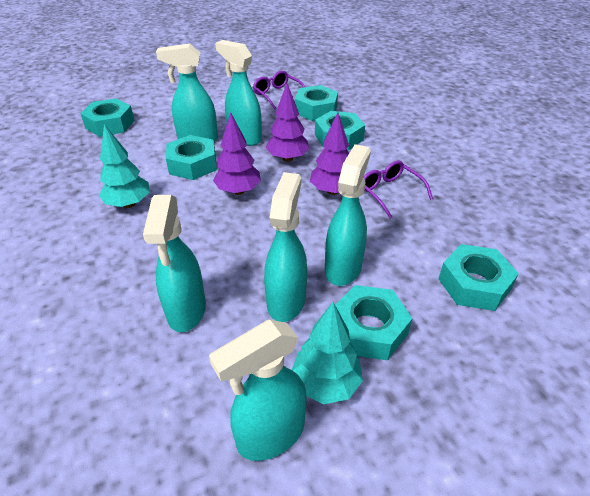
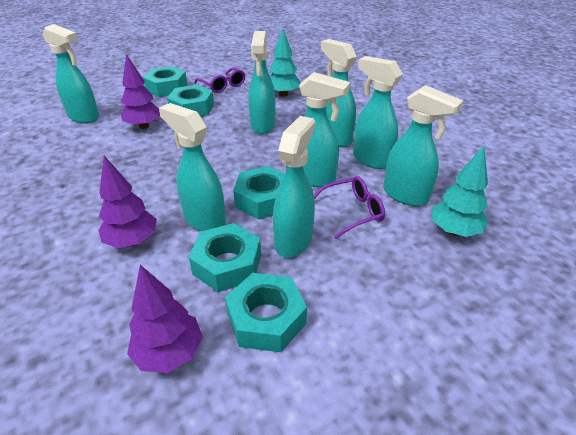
turquoise nut: [80,98,135,137] [166,135,217,180] [295,85,338,121] [315,111,365,150] [335,285,412,360] [438,244,519,311] = 6 -> [143,66,188,97] [167,85,214,116] [189,223,261,292] [225,273,307,352] [233,166,285,220] = 5
turquoise spray bottle: [143,195,206,332] [156,43,218,141] [209,320,307,461] [215,40,262,146] [264,172,307,322] [325,144,371,286] = 6 -> [43,24,100,123] [159,103,226,231] [248,31,276,134] [273,116,315,257] [299,72,350,187] [321,39,357,147] [353,56,403,169] [383,85,463,206] = 8

